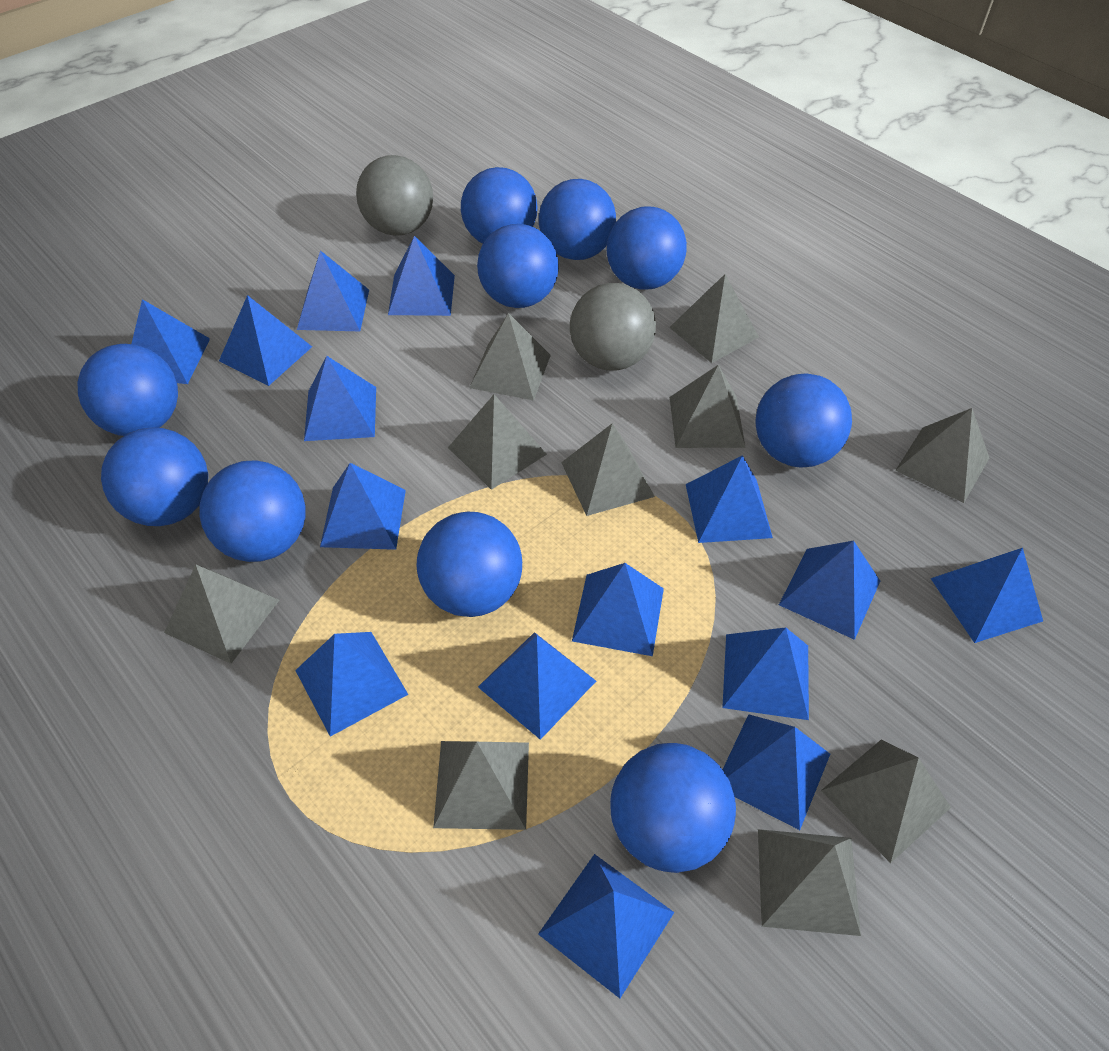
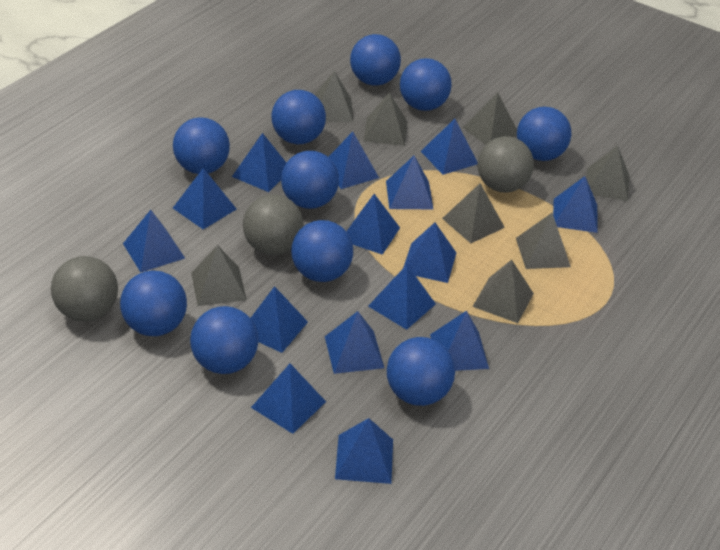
grey ball: [356,155,433,236] [570,283,656,371] = 2 -> [51,256,118,322] [243,194,304,255] [477,136,534,193] = 3
grey pyramid: [164,565,279,664] [433,741,529,830] [448,394,547,490] [469,313,551,401] [561,423,655,516] [669,274,759,363] [670,364,746,448] [758,829,861,936] [821,740,951,863] [895,408,989,503] = 10 -> [191,245,247,306] [314,71,353,122] [363,92,407,146] [442,183,505,243] [462,92,517,145] [472,260,534,323] [516,213,571,269] [586,145,629,201] = 8

